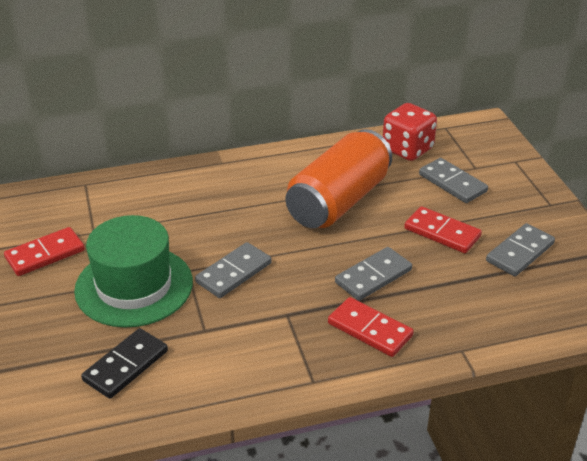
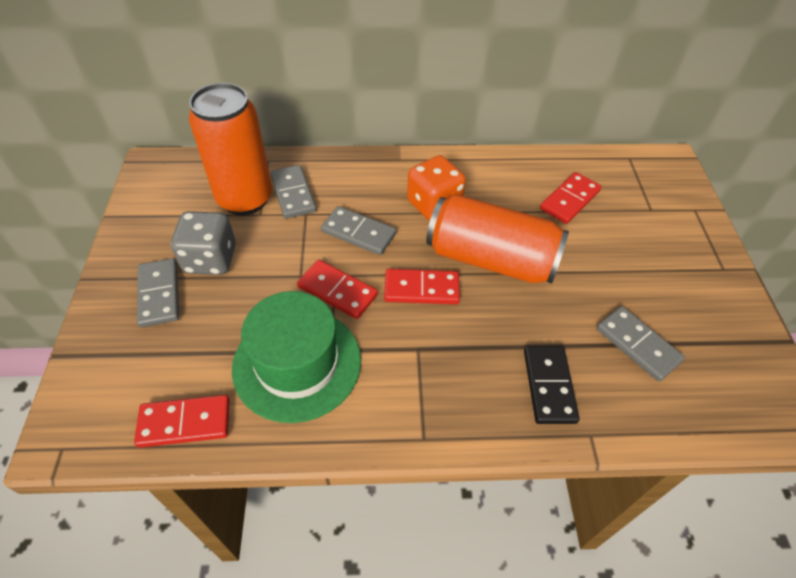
grey dice: none = 0 -> [171,211,236,275] = 1
orange can: [286,129,392,228] = 1 -> [189,83,272,215] [426,194,569,284] = 2
orange dice: none = 0 -> [407,155,466,220] = 1
red dice: [383,103,437,161] = 1 -> none = 0
red domino: [4,227,85,276] [328,297,414,357] [404,206,482,253] = 3 -> [134,395,230,448] [297,260,378,319] [384,269,460,304] [540,172,602,224] = 4

